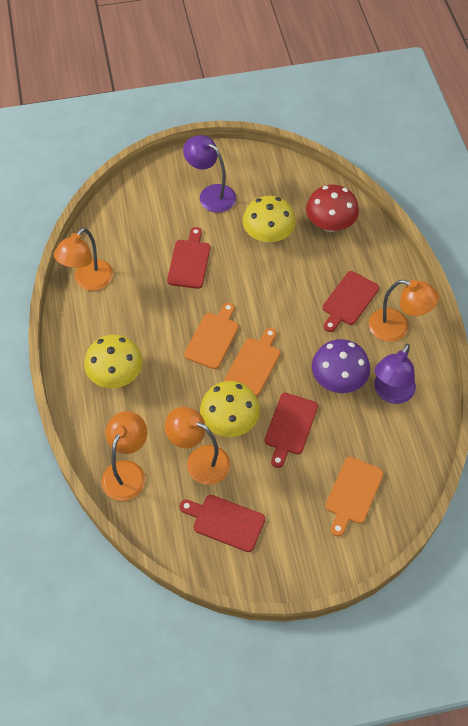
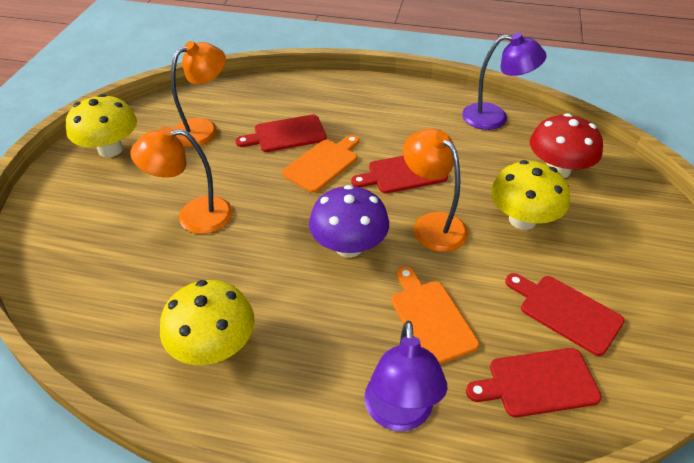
orange cutting board: [184,302,239,369] [224,328,280,396] [325,457,384,537] = 3 -> [282,135,359,193] [391,267,479,364] = 2
orange lamp: [54,228,113,291] [102,411,147,501] [165,407,230,485] [369,280,439,342] = 4 -> [130,127,233,234] [171,41,226,147] [403,128,468,252] = 3

